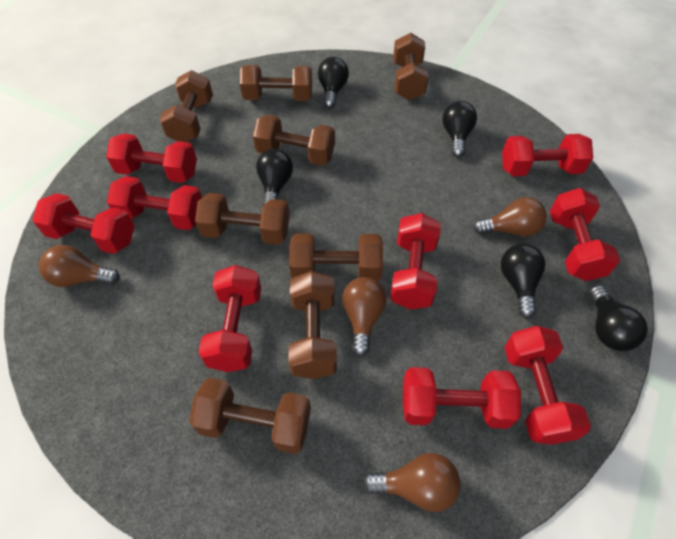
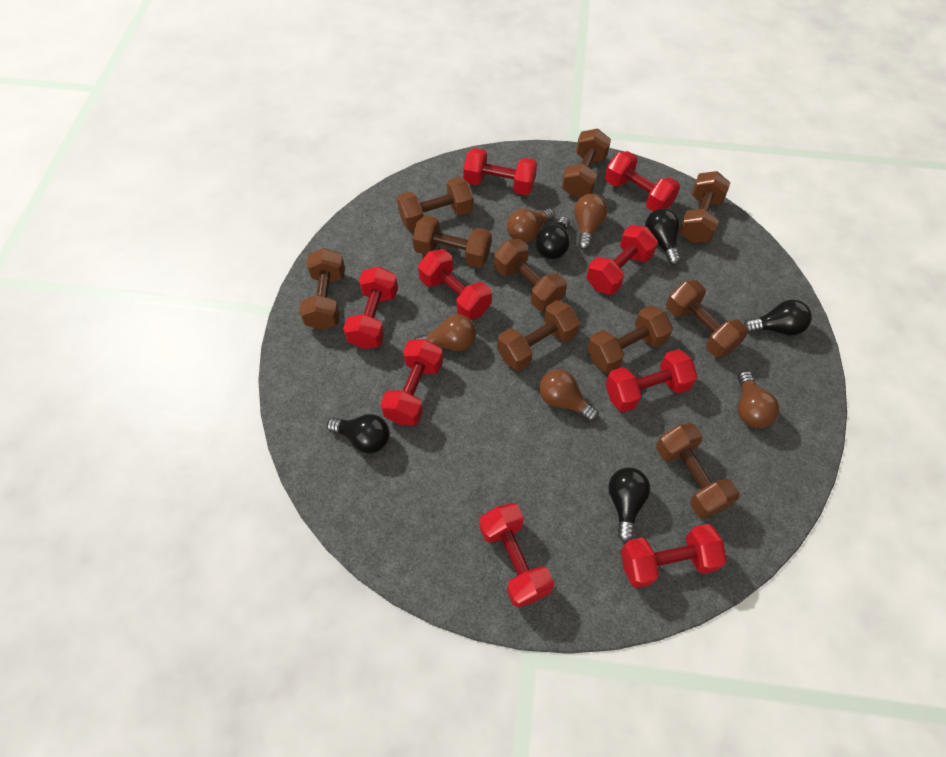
brown dumbbell: [160,70,213,142] [189,377,311,454] [195,193,290,245] [240,65,312,101] [253,115,335,166] [288,271,337,379] [289,233,383,281] [393,33,429,100] = 8 -> [299,248,345,330] [397,177,473,230] [412,215,492,268] [494,239,567,311] [497,300,580,371] [562,129,611,198] [587,305,673,373] [656,423,740,518] [666,280,748,358] [679,171,730,243] = 10
brown light bulb: [39,245,120,287] [342,277,386,357] [363,453,460,512] [473,197,547,237] = 4 -> [414,315,476,351] [507,208,555,243] [539,369,599,422] [574,194,607,250] [738,371,779,428] = 5

